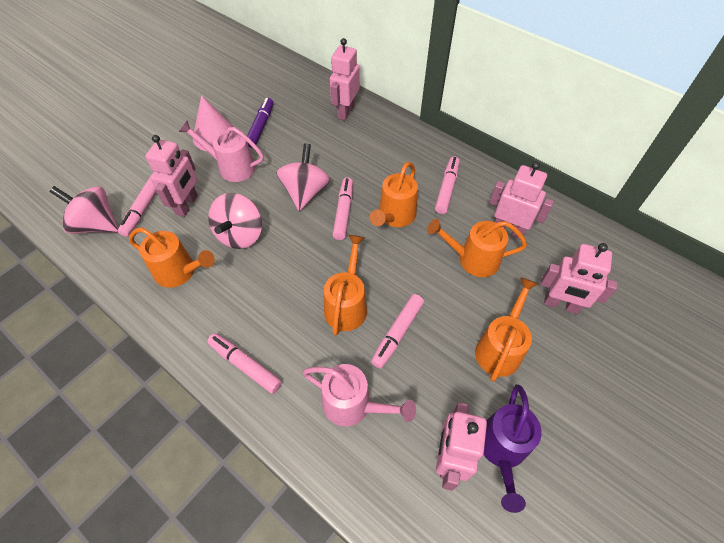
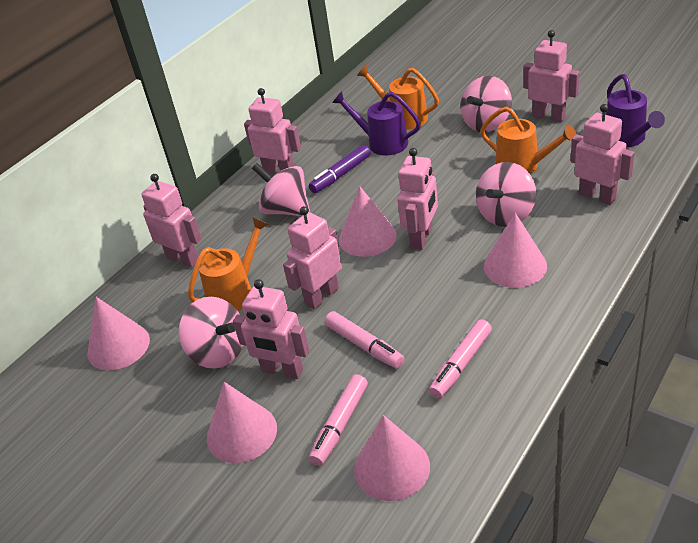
orange watering can: [129,227,215,288] [324,235,367,335] [370,162,418,227] [427,219,527,277] [475,277,538,381] = 5 -> [188,217,269,311] [357,65,439,129] [480,107,577,174] = 3
pink cone: [193,95,234,151] = 1 -> [87,297,150,370] [207,382,277,463] [339,186,396,257] [354,415,430,501] [484,213,547,288] = 5
pink marker: [118,177,156,237] [207,333,282,394] [333,177,353,240] [371,294,424,368] [435,156,460,214] = 5 -> [309,374,368,466] [325,311,404,369] [429,319,492,399] = 3
pink robot: [145,135,198,217] [330,38,360,120] [436,402,487,491] [489,162,554,238] [541,243,618,314] = 5 -> [141,174,202,268] [233,279,309,379] [244,88,301,174] [283,206,342,309] [397,148,438,250] [523,30,580,122] [571,104,635,205] = 7
pink spinning top: [49,186,118,234] [208,193,262,249] [276,143,330,211] = 3 -> [179,297,243,369] [252,163,310,216] [461,76,512,132] [476,162,536,227] = 4
pink watering can: [179,121,264,182] [303,364,416,427] = 2 -> none = 0
purple watering can: [483,384,542,513] = 1 -> [332,91,421,156] [606,74,665,147] = 2

